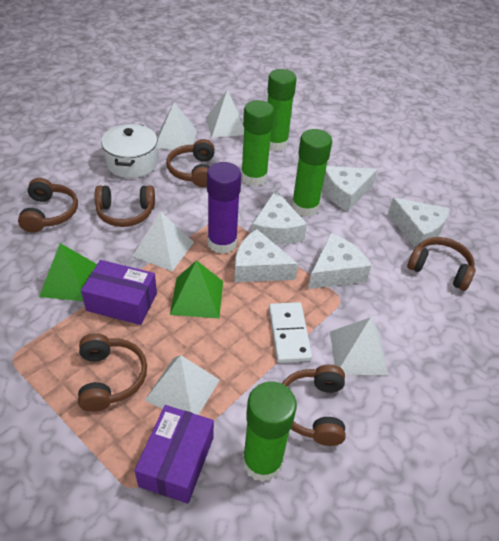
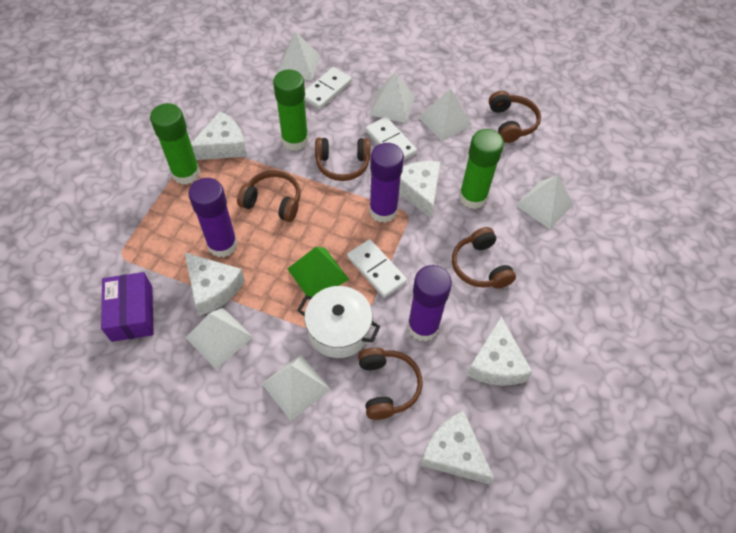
brown headphones: [18,178,78,233] [78,333,147,412] [95,185,155,227] [166,139,215,187] [282,365,346,446] [407,237,476,291] = 6 -> [237,170,300,222] [315,138,371,181] [358,347,423,420] [452,227,516,289] [489,91,541,143] = 5
green glue stick: [241,100,274,186] [242,381,297,482] [267,69,297,151] [291,129,332,217] = 4 -> [150,103,200,185] [273,69,309,151] [459,129,504,209] = 3
green pyramid: [39,243,97,301] [170,260,223,318] = 2 -> [288,247,349,297] = 1
purple box: [81,260,157,325] [135,405,214,504] = 2 -> [101,272,153,342] = 1
purple glue stick: [207,162,241,254] = 1 -> [188,178,238,257] [369,143,404,223] [408,265,452,341] = 3
white domino: [269,302,312,363] = 1 -> [304,67,352,109] [347,239,407,298] [365,117,417,160] = 3
white pyramid: [133,211,194,271] [145,355,220,415] [156,102,197,150] [206,90,244,138] [330,317,388,375] = 5 -> [186,307,253,369] [262,355,331,421] [277,31,320,81] [369,73,415,123] [418,89,472,141] [515,175,574,229] = 6

